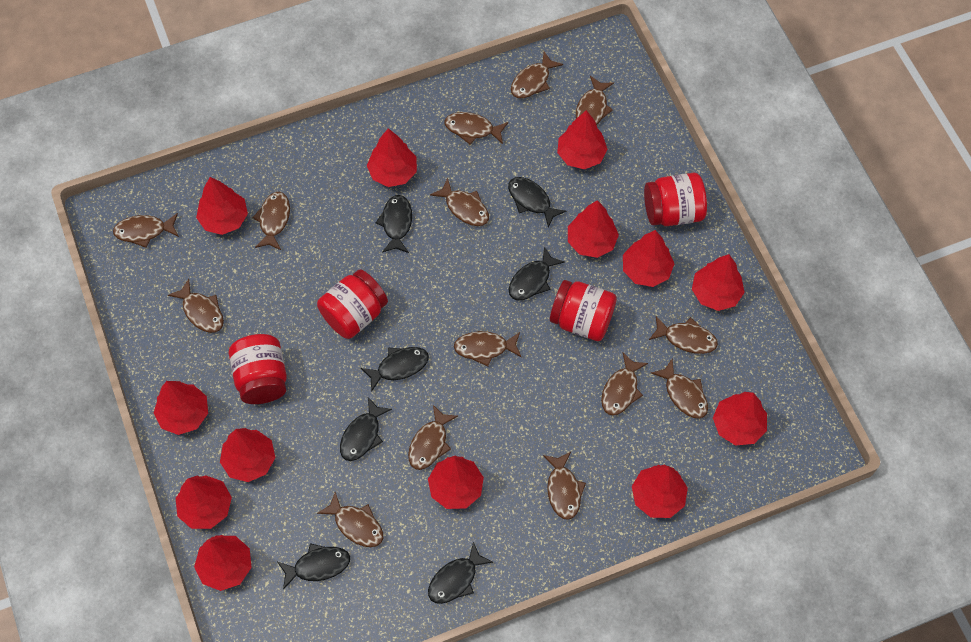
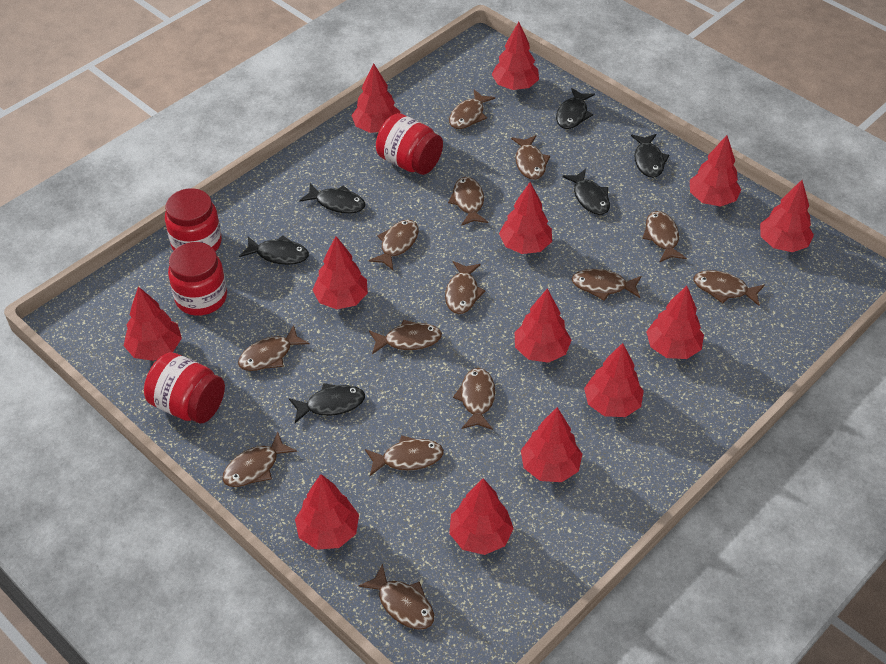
black fish: [278,543,350,590] [340,397,392,461] [361,347,429,392] [376,195,412,253] [428,542,493,604] [508,177,566,228] [509,246,565,300] = 7 -> [239,235,309,265] [289,383,365,423] [299,183,365,214] [556,88,595,129] [562,169,610,215] [631,134,669,178] = 6

